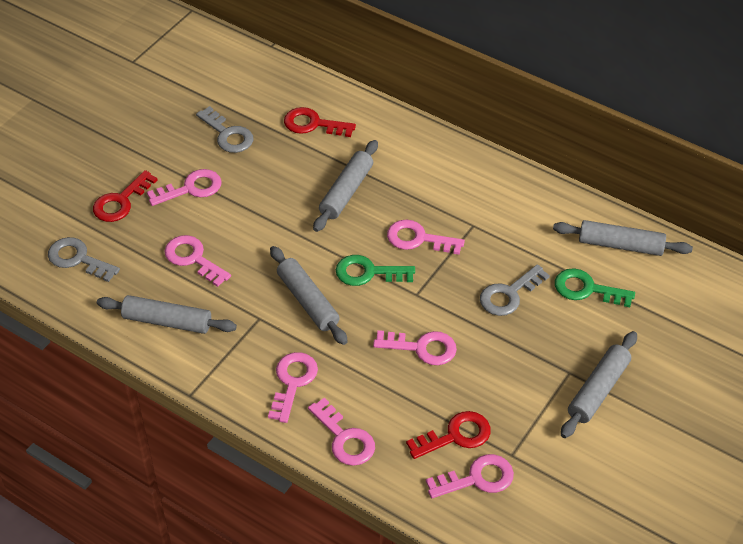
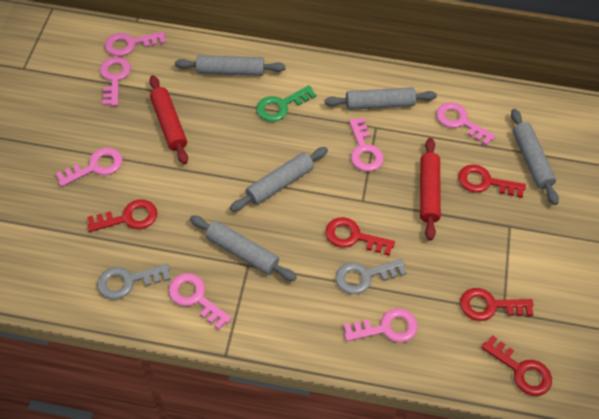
green key: [336,255,415,286] [555,269,635,307] = 2 -> [256,85,316,122] = 1
grey key: [48,237,120,282] [196,106,253,153] [480,264,550,316] = 3 -> [97,264,171,299] [335,259,407,294] = 2
red key: [93,170,158,222] [284,107,356,137] [406,411,491,459] = 3 -> [87,200,157,232] [325,217,395,256] [458,164,526,198] [460,288,534,321] [481,335,552,396] = 5
red rolling pin: none = 0 -> [149,75,188,164] [420,138,441,240] = 2

